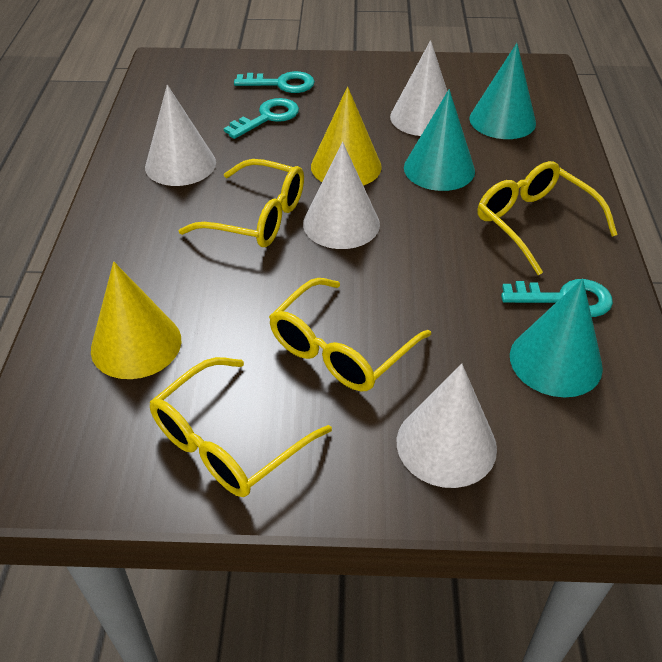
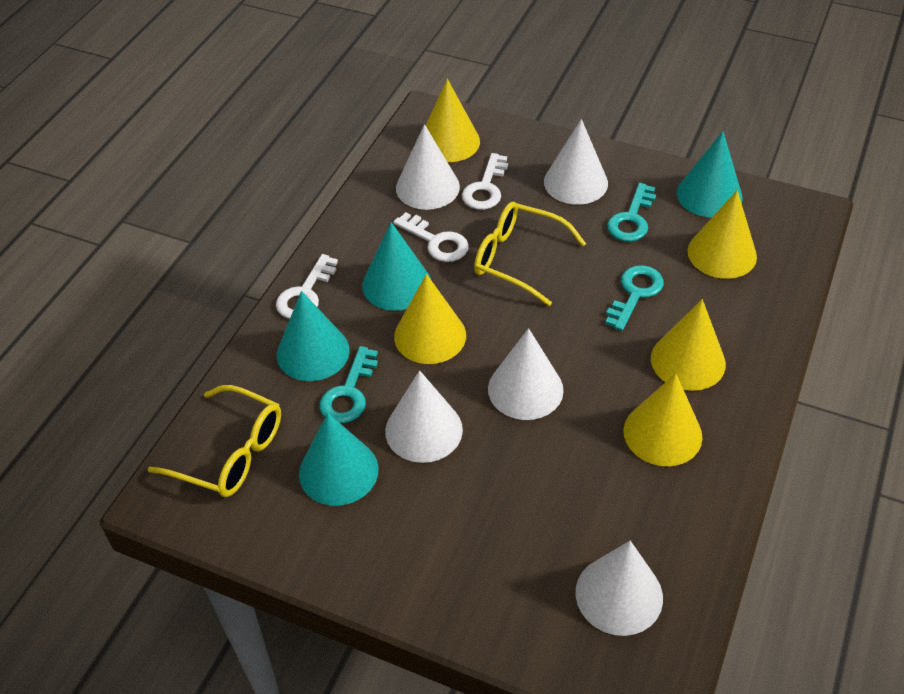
turquoise cone: [404,89,475,191] [469,43,536,139] [510,278,603,397] = 3 -> [277,291,350,381] [299,413,379,506] [362,222,431,311] [677,132,742,218] = 4
white cone: [145,85,216,186] [303,142,380,249] [390,40,447,136] [397,363,497,488] = 4 -> [385,370,463,463] [396,124,460,210] [488,328,564,420] [544,119,608,205] [575,541,663,636] = 5
white key: none = 0 -> [276,254,338,319] [393,212,469,262] [462,153,508,210] = 3
yellow cone: [91,262,181,379] [311,87,382,186] = 2 -> [394,274,466,364] [425,79,480,162] [623,373,703,466] [651,299,726,391] [688,190,757,279] = 5
yellow glasses: [149,357,332,497] [179,159,304,247] [269,278,431,391] [478,161,618,275] = 4 -> [148,385,281,497] [474,202,586,306] = 2

